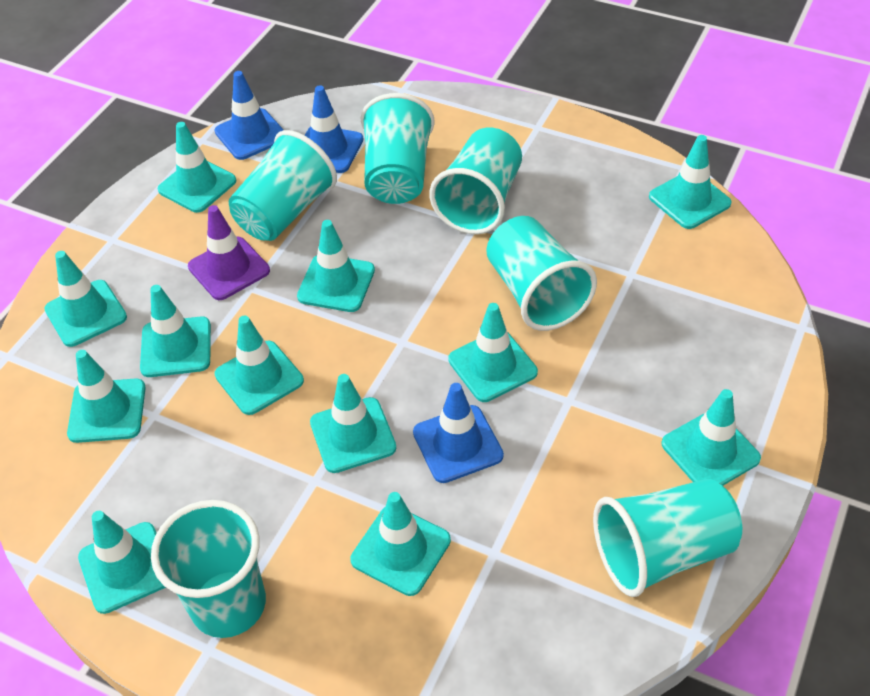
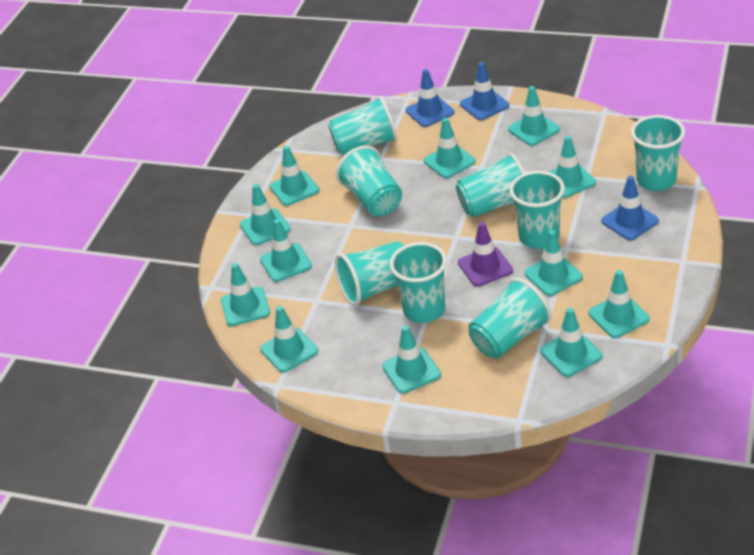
turquoise cup: [151,500,266,638] [229,130,337,241] [360,93,435,204] [430,128,522,234] [486,216,597,331] [593,479,742,597] = 6 -> [328,96,397,155] [335,146,402,216] [335,241,405,306] [390,242,447,323] [456,153,525,217] [469,278,552,358] [510,171,565,249] [631,115,685,191] = 8

